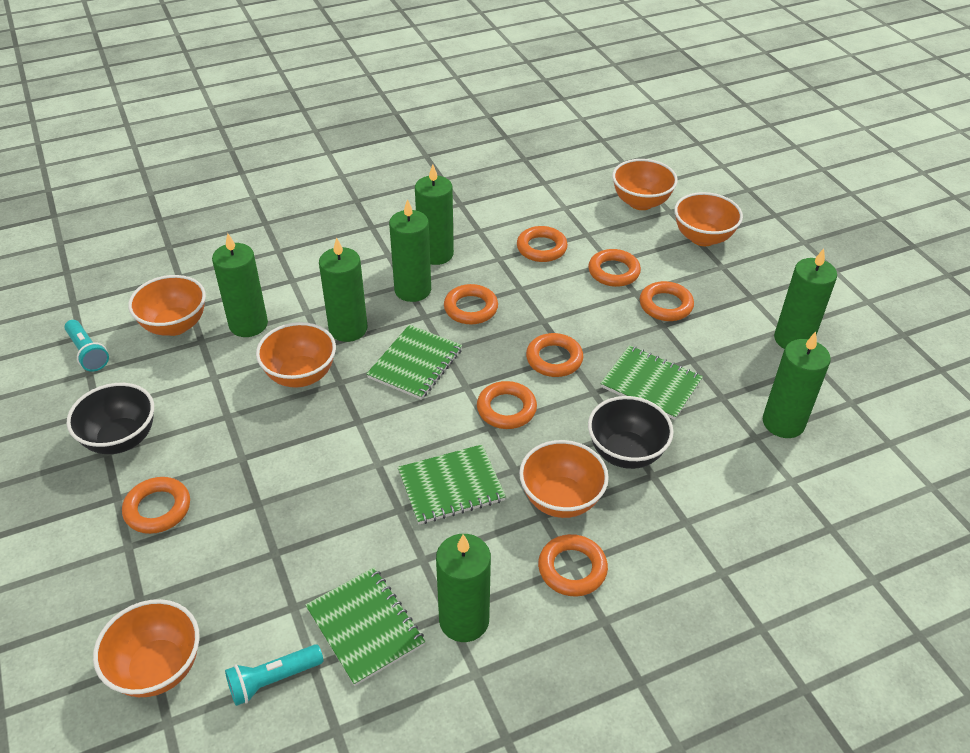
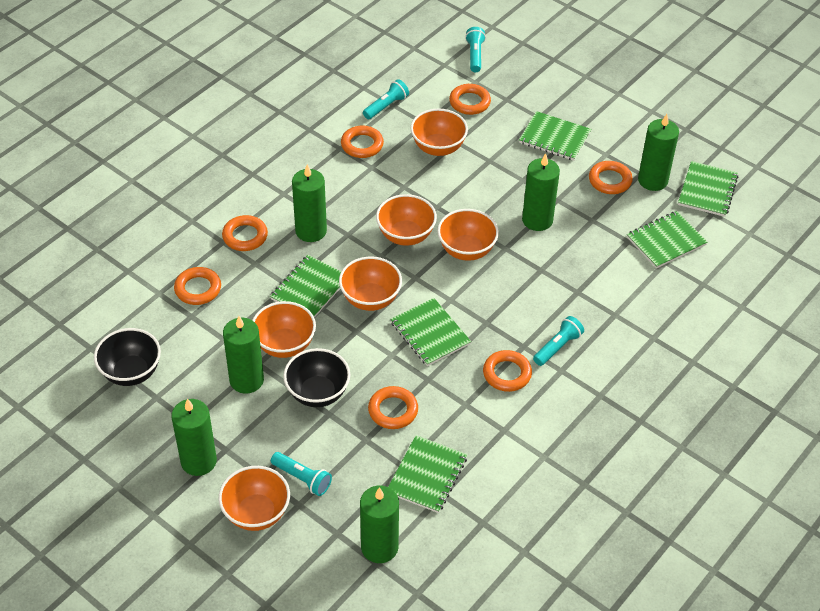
green candle: [212,233,268,337] [319,237,367,342] [389,199,431,302] [415,164,454,265] [436,534,491,642] [763,332,831,438] [774,248,837,349] = 7 -> [171,398,217,476] [223,316,264,394] [292,164,327,242] [360,486,399,563] [522,153,560,231] [638,114,679,191] = 6
green notebook: [305,567,425,686] [367,325,462,400] [398,444,506,525] [600,345,703,420] = 4 -> [270,255,341,318] [388,435,467,513] [390,298,471,366] [519,111,591,161] [627,211,707,269] [678,161,739,217] = 6
orange ring: [122,477,190,534] [444,284,498,324] [477,381,537,429] [517,226,568,262] [526,333,583,377] [538,534,608,597] [588,249,641,287] [640,281,694,321] = 8 -> [174,267,221,305] [222,215,268,251] [341,125,384,158] [368,386,418,429] [449,84,491,115] [483,350,532,392] [589,161,633,194] = 7
turquoise flashlight: [64,320,109,372] [225,644,324,706] = 2 -> [271,452,332,496] [363,79,409,119] [465,27,486,72] [533,316,584,366] = 4

